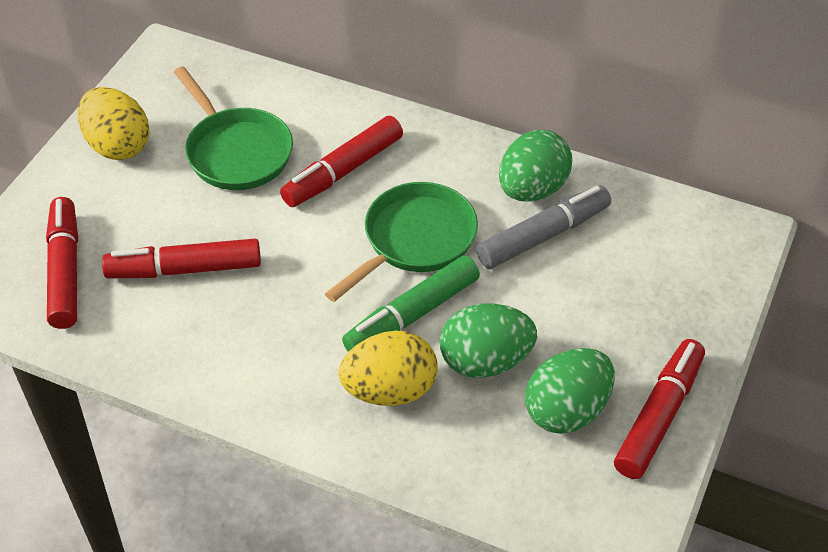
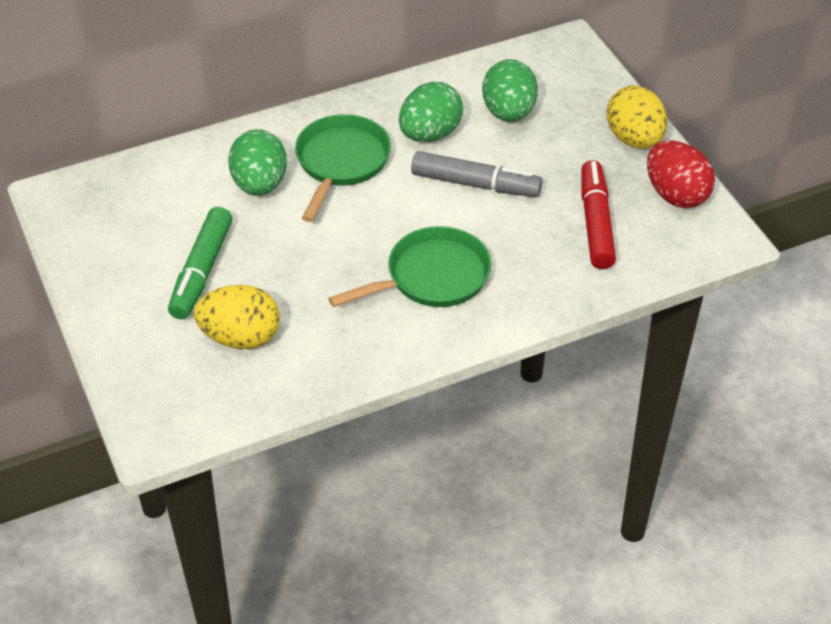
red egg: none = 0 -> [647,140,715,208] = 1
red marker: [46,197,78,329] [102,239,261,278] [280,116,403,207] [614,339,705,479] = 4 -> [581,160,616,269] = 1

